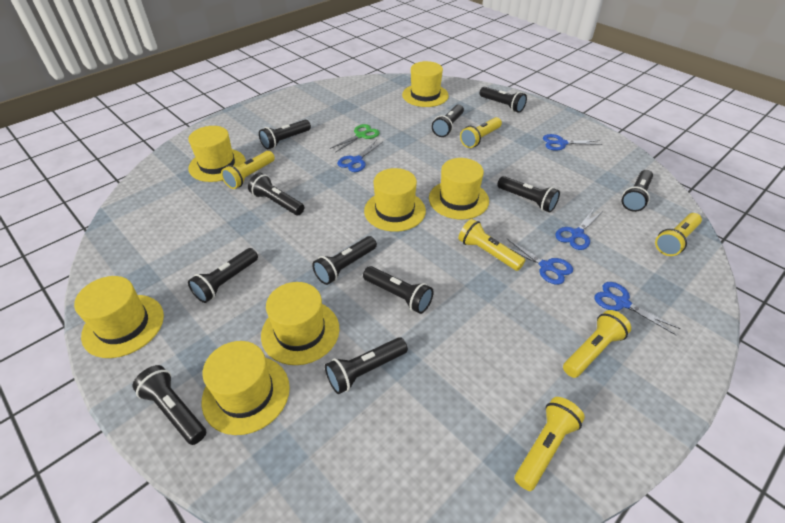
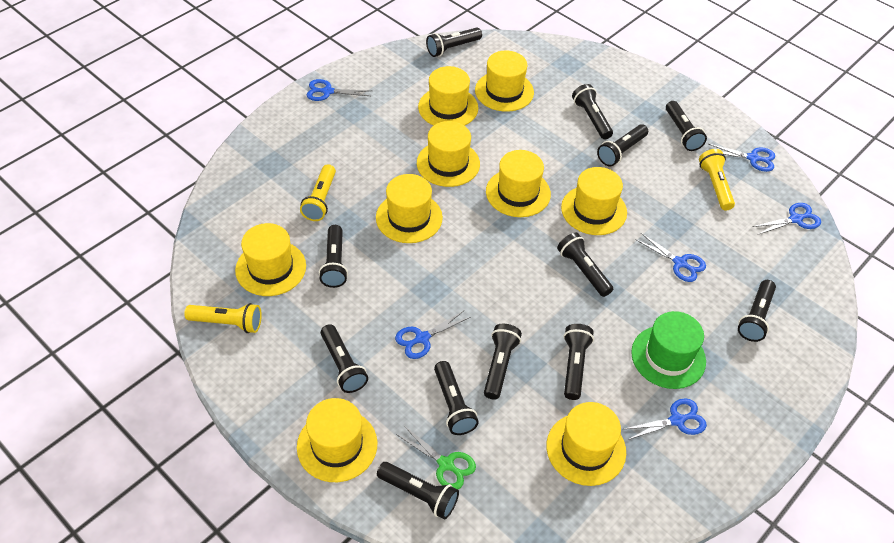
black flashlight: [133,365,206,445] [188,248,258,303] [248,173,304,215] [259,120,311,149] [312,236,377,285] [325,337,408,394] [363,266,433,314] [432,104,464,137] [480,87,527,113] [497,176,560,213] [622,170,653,212] = 11 -> [319,225,348,288] [321,324,368,393] [377,462,459,520] [426,27,482,57] [434,361,479,435] [484,324,522,400] [557,233,613,297] [564,324,594,400] [572,84,613,139] [597,124,648,166] [666,101,707,151] [738,280,776,342] = 12
blue scissors: [337,140,383,172] [506,239,573,285] [543,134,602,151] [555,209,603,250] [595,282,681,335] = 5 -> [307,79,372,101] [395,310,471,359] [624,398,707,440] [635,233,706,282] [709,144,775,172] [752,203,821,235] = 6
green hat: none = 0 -> [631,311,706,389] = 1
yellow flashlight: [221,151,275,189] [458,219,525,271] [460,117,502,148] [515,397,585,491] [563,310,631,378] [655,213,702,256] = 6 -> [184,303,262,333] [300,164,336,221] [699,149,735,211] = 3
yellow hat: [74,276,164,358] [188,126,246,182] [202,341,290,435] [261,282,339,365] [364,168,426,232] [402,61,449,107] [429,158,489,219] = 7 -> [235,223,306,296] [297,398,377,482] [376,174,443,243] [417,121,480,187] [418,66,478,126] [475,50,534,112] [486,150,551,217] [546,402,626,486] [561,167,627,235] = 9

